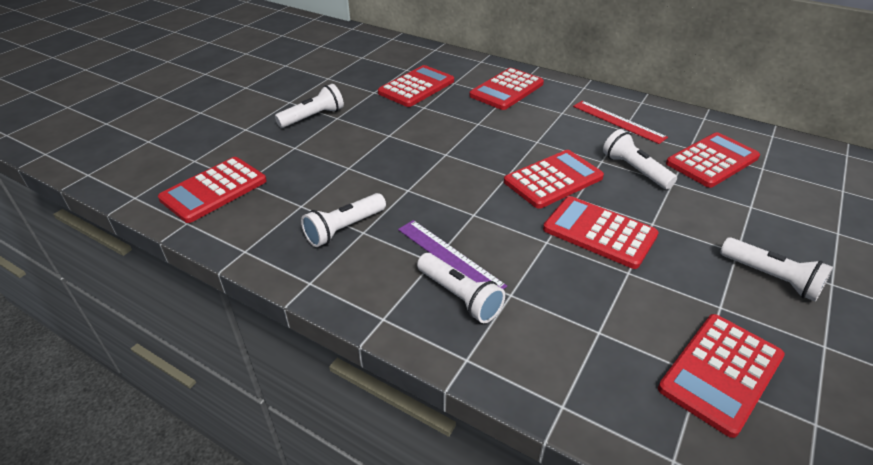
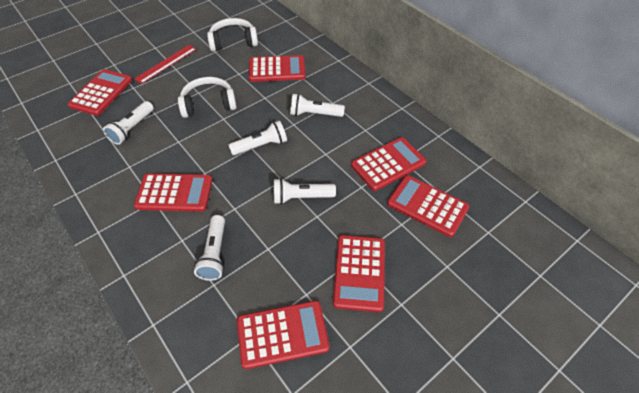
purple ruler: [398,220,507,290] = 1 -> none = 0
white headphones: none = 0 -> [178,77,237,118] [207,18,258,51] = 2

